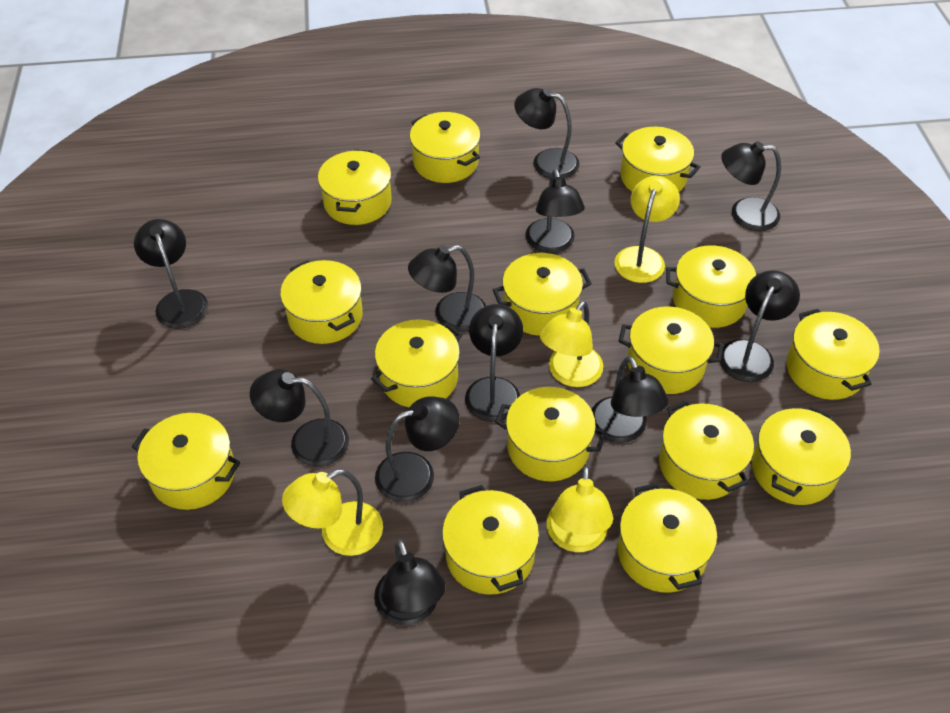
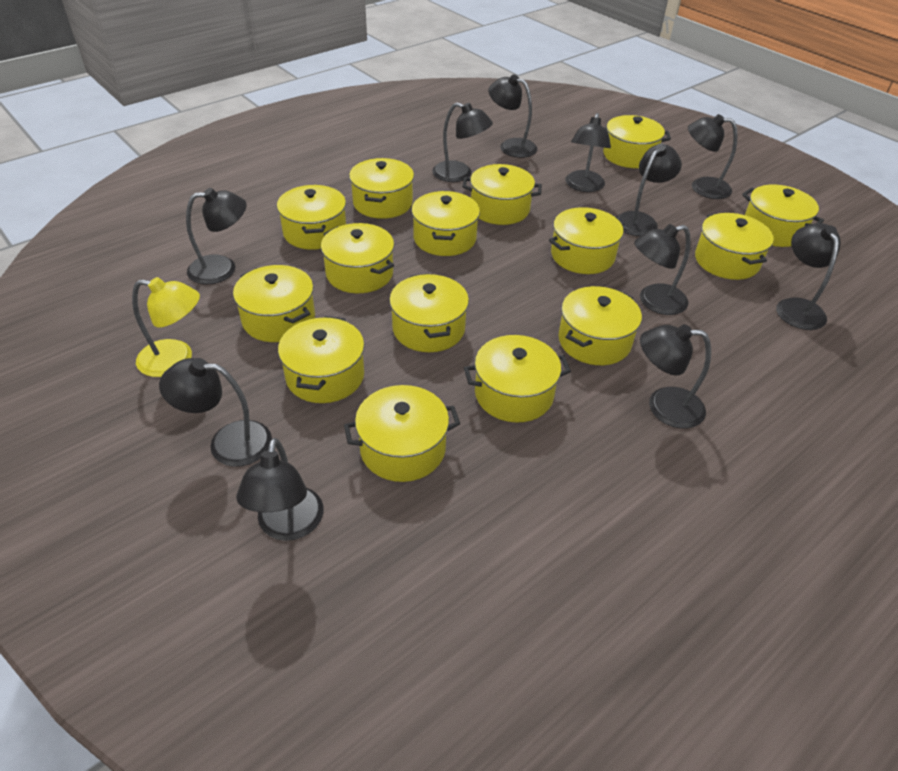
yellow lamp: [282,469,383,556] [540,301,603,387] [547,466,613,552] [614,176,680,283] = 4 -> [132,277,200,377] = 1

